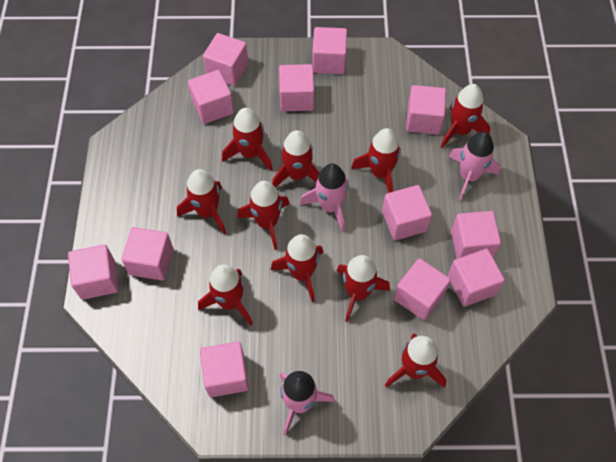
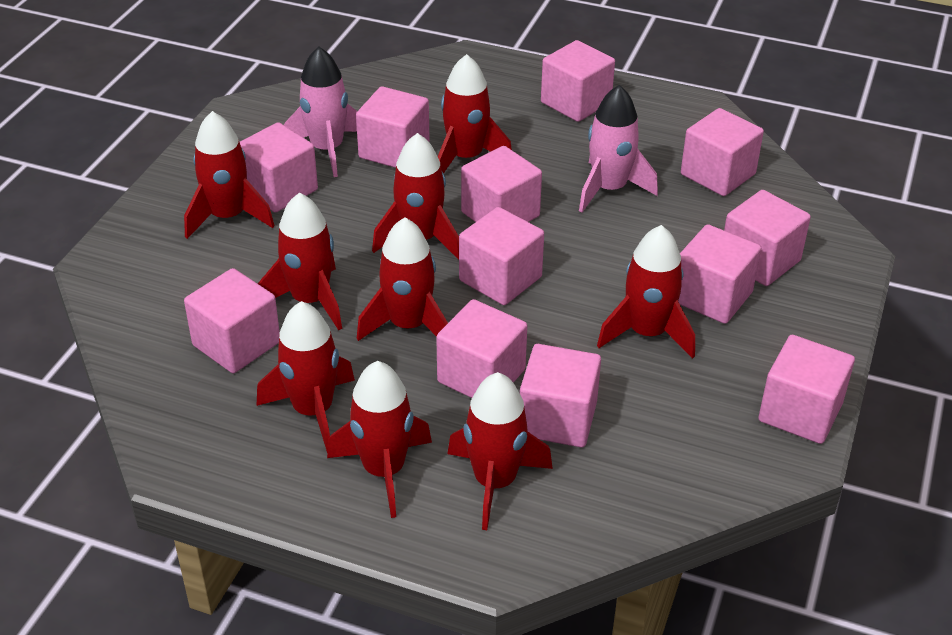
pink rocket: [279,371,334,436] [300,163,349,232] [449,132,500,201] = 3 -> [284,47,357,177] [579,85,658,213] = 2
red rocket: [177,169,226,234] [198,264,253,325] [222,108,273,171] [237,181,289,250] [271,234,323,302] [272,130,319,188] [337,255,390,322] [351,128,401,193] [385,334,446,388] [441,84,490,148] = 10 -> [184,111,274,239] [256,301,355,453] [258,193,342,330] [327,361,432,518] [357,217,448,341] [372,133,459,260] [438,54,512,174] [447,372,553,530] [597,225,695,359] = 9

